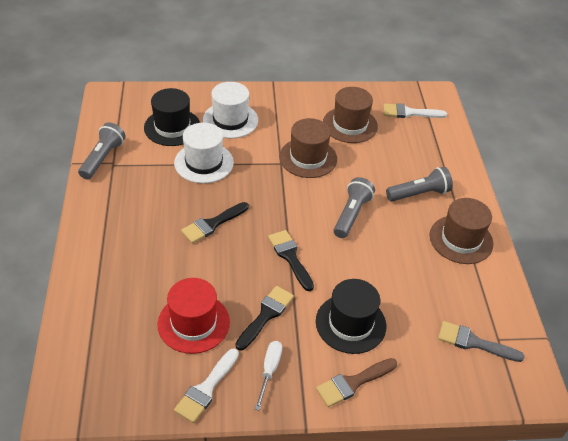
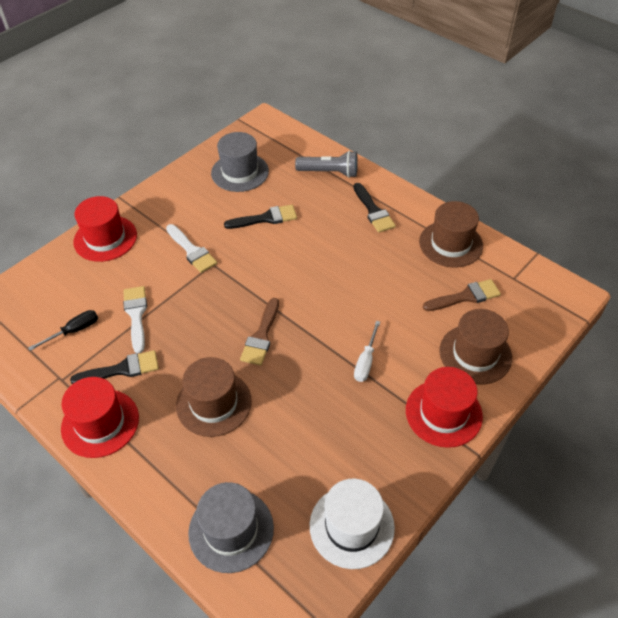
black hat: [144,88,200,146] [316,279,386,354] = 2 -> none = 0
black screwdriver: none = 0 -> [28,310,98,351] = 1
brown brush: [316,358,397,407] = 1 -> [240,298,279,366] [423,279,501,311] = 2
grey brush: [438,321,525,362] = 1 -> none = 0
grey flashlight: [78,122,126,179] [334,177,375,238] [386,167,453,201] = 3 -> [295,151,358,178] = 1
grey hat: none = 0 -> [188,482,274,573] [211,132,269,192] = 2
red hat: [157,278,230,354] = 1 -> [61,377,139,458] [73,196,137,262] [406,367,483,448] = 3
white hat: [174,123,234,183] [203,82,258,138] = 2 -> [310,479,395,569] = 1

